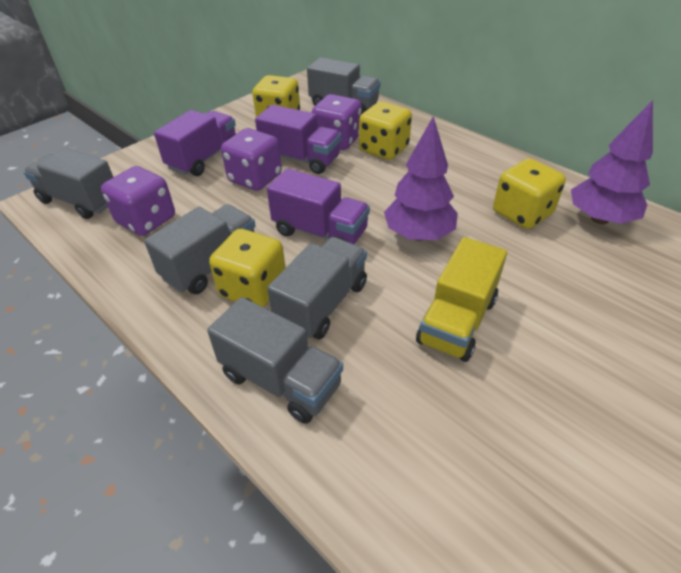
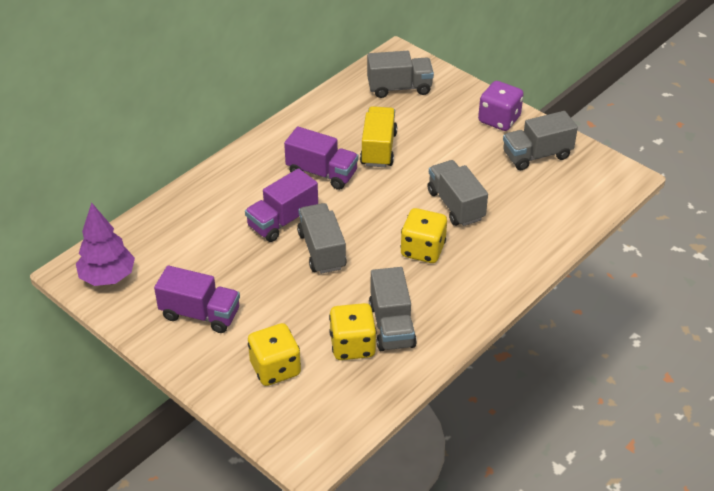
purple dice: [101,166,175,236] [221,128,282,191] [312,94,362,150] = 3 -> [478,81,524,131] = 1
purple tree: [384,116,458,241] [571,100,653,224] = 2 -> [76,202,135,286] = 1
yellow dice: [209,229,286,307] [252,75,300,117] [359,102,412,160] [493,158,566,229] = 4 -> [248,323,301,386] [329,303,377,360] [400,208,447,263] = 3

